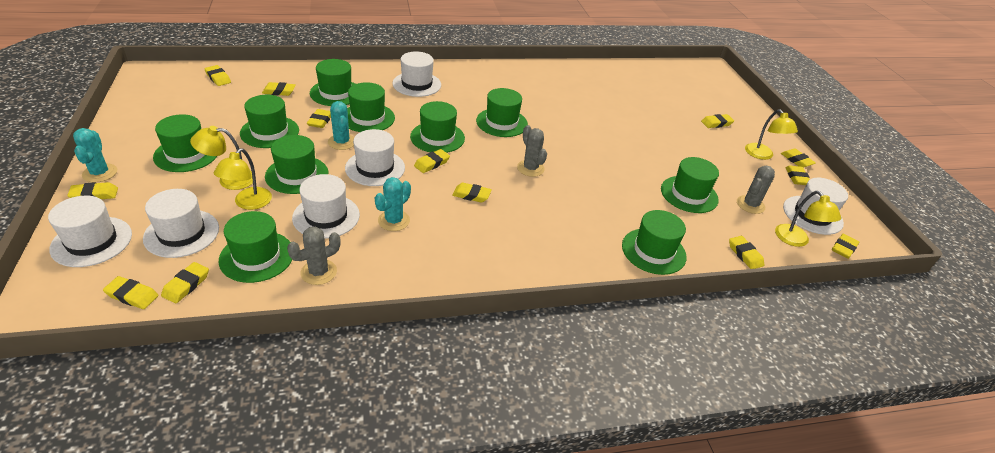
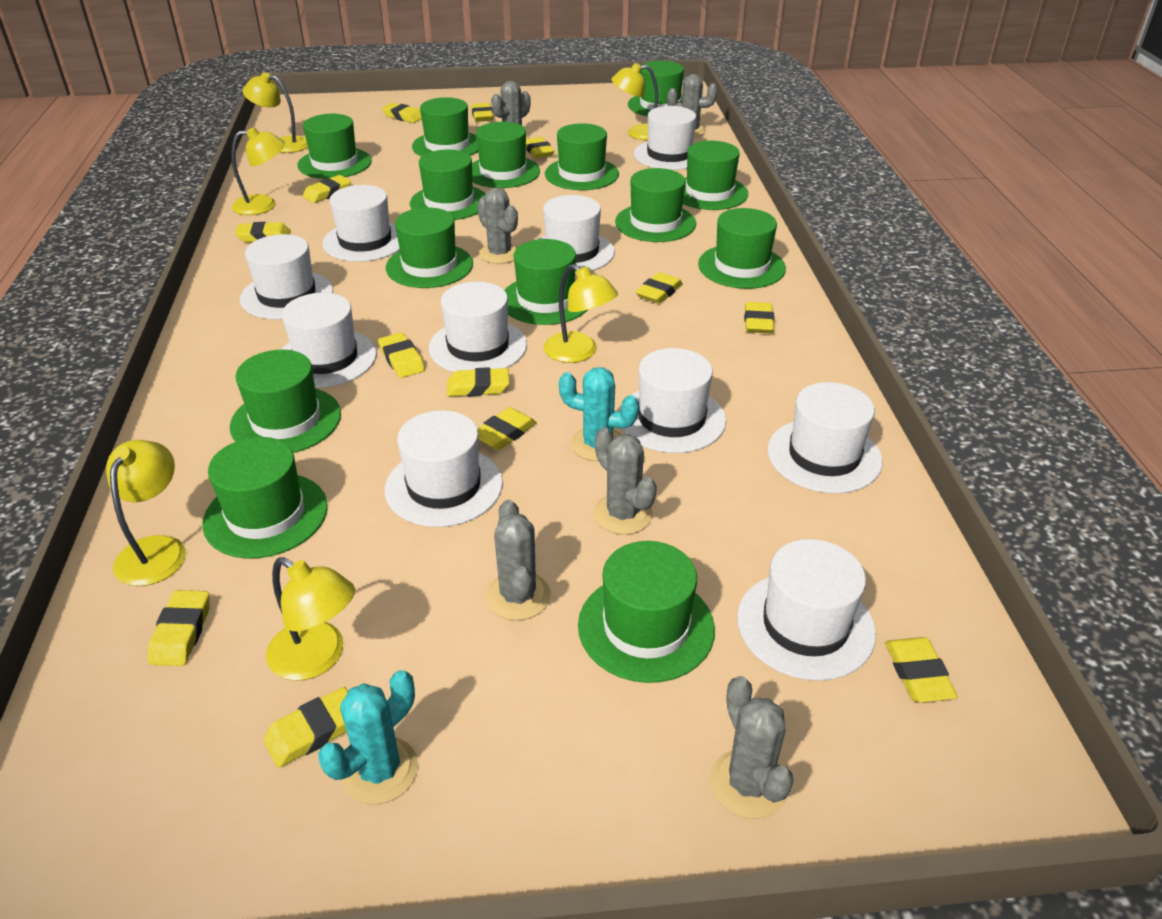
green hat: [153,114,217,172] [219,211,293,283] [240,95,299,148] [265,135,328,194] [310,59,355,106] [347,82,395,132] [410,101,465,153] [476,88,528,137] [622,210,687,275] [661,157,719,213] = 10 -> [202,437,328,558] [230,350,341,453] [297,114,372,179] [386,208,473,288] [410,149,485,220] [412,97,478,157] [472,122,540,188] [504,239,587,325] [545,123,619,190] [578,541,715,683] [615,168,696,242] [628,61,684,116] [683,141,748,210] [698,208,786,289] = 14
grey cactus: [287,227,341,285] [517,125,547,177] [737,166,775,214] = 3 -> [477,187,518,264] [486,500,551,620] [491,81,530,139] [593,428,657,535] [667,74,718,137] [710,676,794,819] = 6
turquoise cactus: [73,128,117,183] [328,101,354,150] [375,177,411,231] = 3 -> [318,670,418,804] [559,367,639,461] = 2
white hat: [48,196,132,267] [143,189,219,258] [292,174,360,239] [345,129,405,186] [392,51,441,97] [783,178,848,235] = 6 -> [240,234,333,320] [281,293,377,388] [322,185,400,262] [385,410,503,527] [429,282,527,372] [537,195,615,273] [619,348,726,453] [634,106,696,170] [737,539,876,681] [767,382,882,493] = 10
yellow lamp: [190,126,253,190] [214,148,272,210] [745,109,798,160] [775,191,841,247] = 4 -> [106,440,186,586] [231,127,285,215] [243,72,308,153] [266,557,355,681] [544,264,618,363] [611,63,658,140] = 6

